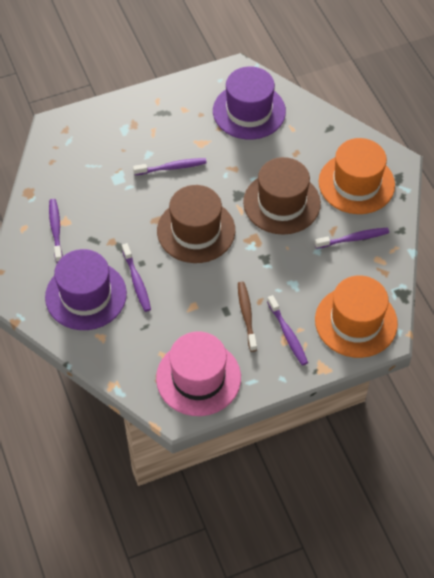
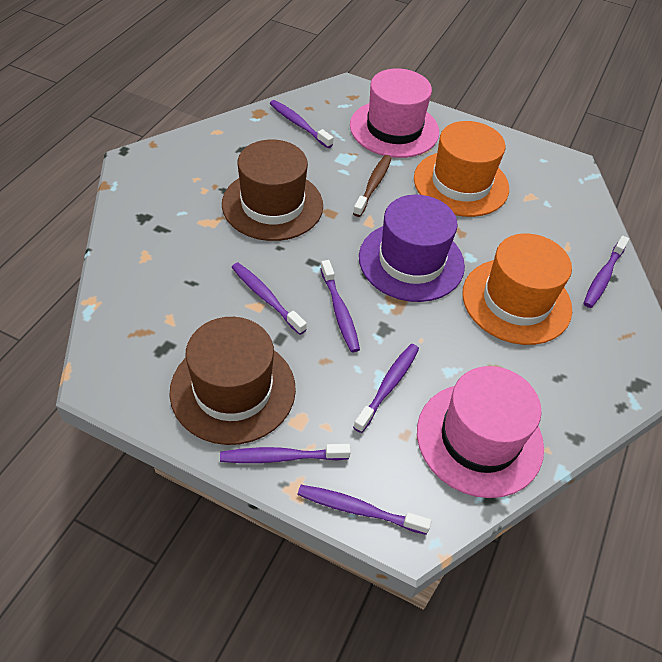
pink hat: [156,331,241,416] = 1 -> [350,69,439,158] [417,366,544,498] = 2
purple hat: [45,249,127,330] [213,66,286,140] = 2 -> [359,195,465,302] = 1
purple toothbrush: [49,199,63,263] [122,243,151,312] [133,158,207,175] [267,295,308,365] [315,228,389,249] = 5 -> [220,444,351,463] [232,263,307,335] [270,100,333,148] [297,485,431,535] [320,260,360,352] [353,344,419,433] [584,236,629,308] = 7

